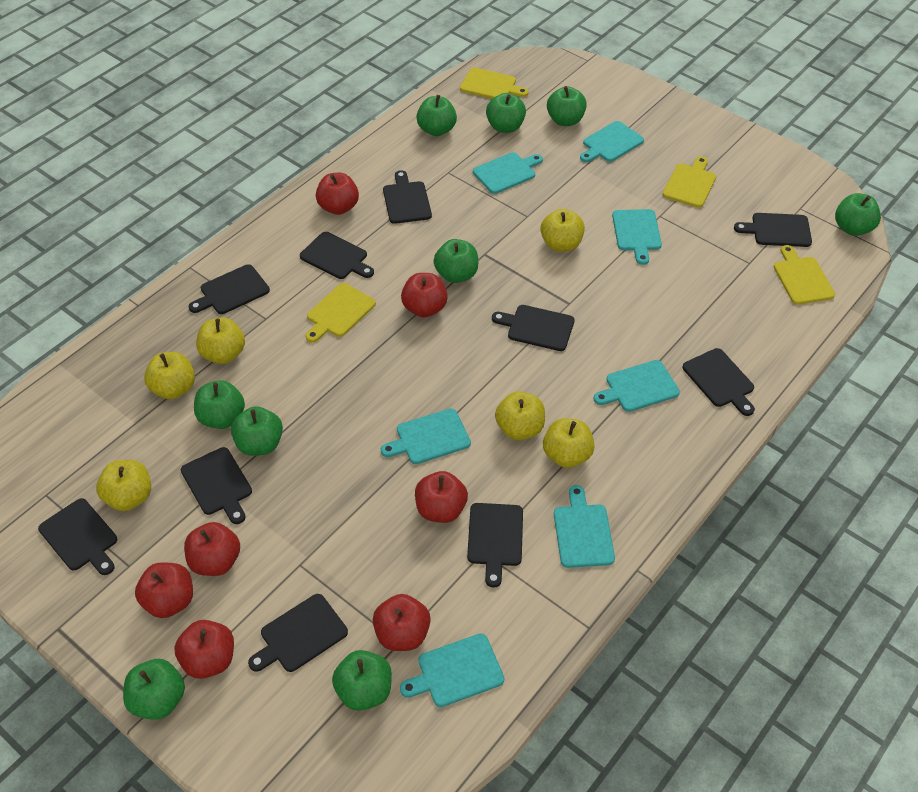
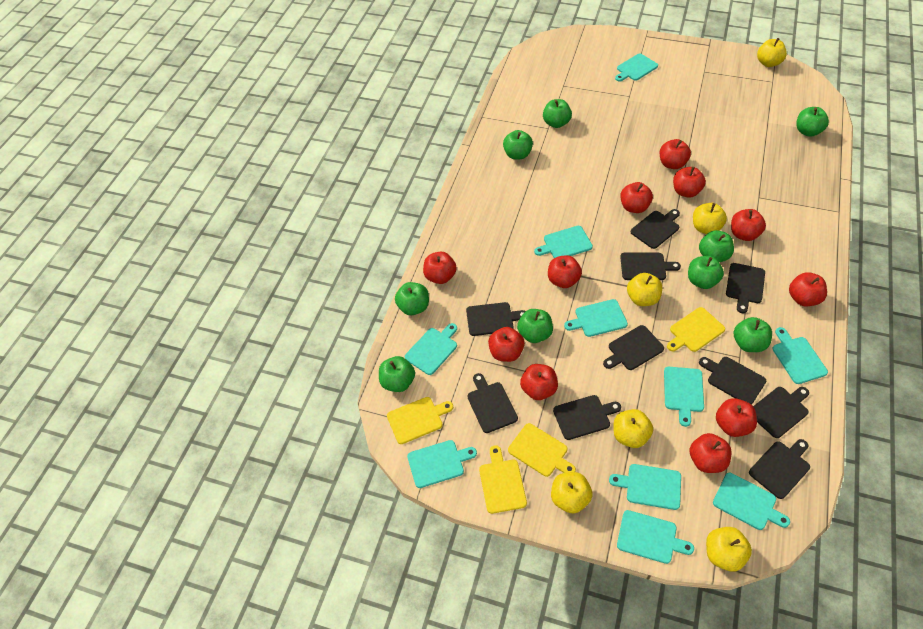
red apple: [135,562,193,618] [174,620,234,679] [184,522,240,576] [316,173,359,215] [373,594,431,651] [401,273,448,318] [415,471,468,523] = 7 -> [423,252,457,284] [488,327,525,362] [520,364,558,400] [548,255,582,288] [620,182,653,213] [660,139,691,169] [673,167,706,198] [690,433,731,473] [716,398,757,437] [731,209,766,241] [789,272,827,306] = 11
turquoise cutting board: [381,409,471,464] [400,634,504,707] [473,152,543,194] [554,485,615,568] [580,121,644,162] [593,360,680,412] [612,209,662,265] = 7 -> [405,323,457,375] [407,440,477,488] [534,226,593,258] [564,299,628,337] [609,464,681,510] [615,53,658,82] [617,510,694,564] [664,367,704,427] [713,473,790,530] [773,327,828,384] = 10

